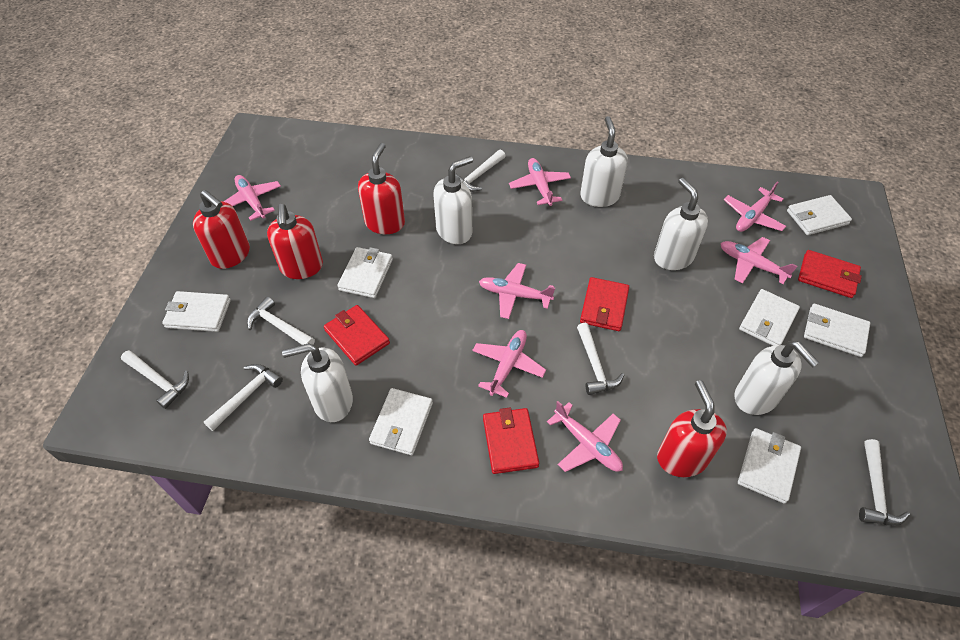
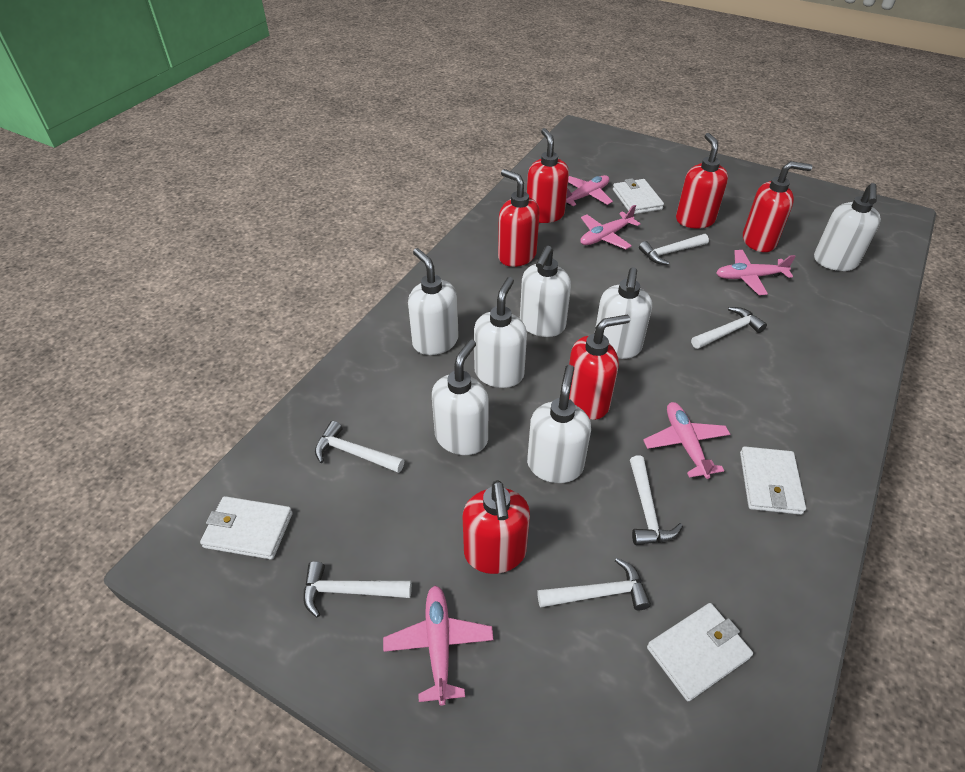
pink plane: [224,175,281,221] [472,330,546,398] [479,263,555,319] [509,158,571,206] [547,401,623,472] [720,237,797,284] [724,181,786,232] = 7 -> [383,586,494,706] [566,175,613,206] [580,205,641,249] [643,402,730,479] [716,250,796,295] = 5
red soap dispenser: [193,190,250,269] [267,204,323,279] [358,143,405,234] [657,380,727,477] = 4 -> [463,480,530,574] [498,169,540,267] [527,128,569,223] [569,315,630,420] [676,133,728,229] [743,161,812,252] = 6
red wallet: [324,305,390,366] [483,408,539,474] [580,277,629,331] [798,250,862,298] = 4 -> none = 0
white soap dispenser: [282,343,353,422] [433,156,473,244] [580,116,628,207] [654,178,708,270] [734,341,819,415] = 5 -> [408,248,459,355] [432,340,489,455] [474,277,527,388] [520,246,571,337] [527,365,591,483] [594,267,652,359] [814,183,881,271] = 7
white wallet: [162,291,231,332] [338,247,393,298] [369,388,433,455] [738,428,801,504] [739,289,800,346] [787,195,852,235] [804,304,870,357] = 7 -> [200,496,293,560] [613,178,664,214] [647,603,753,701] [740,446,806,515] = 4

